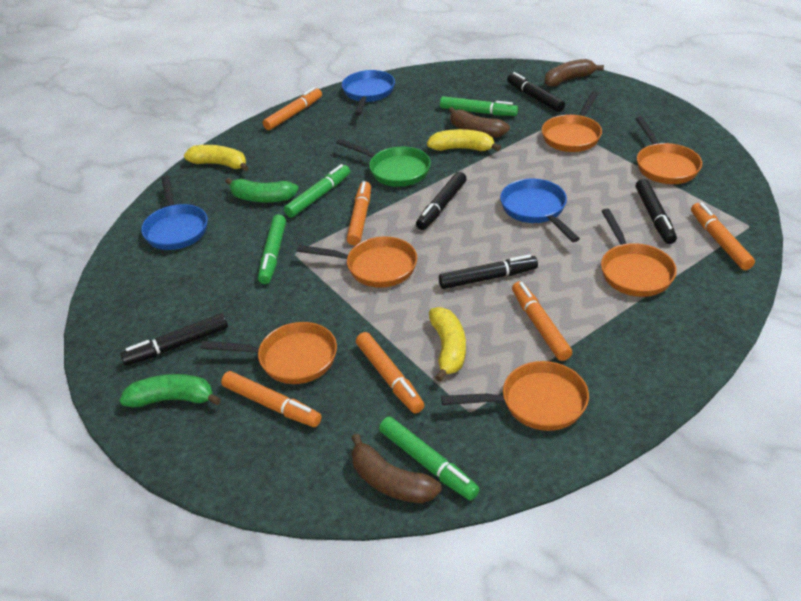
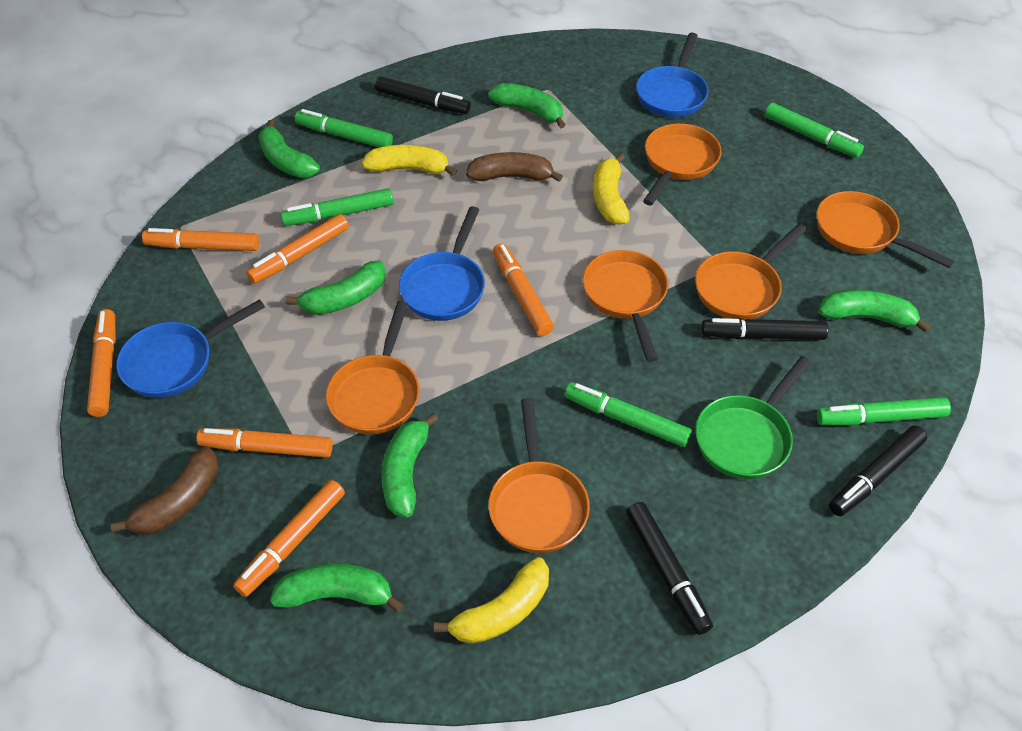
black marker: [120,314,228,366] [416,172,467,230] [439,254,538,289] [507,72,565,112] [636,179,677,244] = 5 -> [375,76,471,114] [626,502,713,635] [701,318,828,340] [829,425,927,516] = 4
brown banana: [352,433,442,503] [449,107,510,137] [545,59,604,87] = 3 -> [111,446,218,535] [466,152,563,182] = 2
green banana: [119,374,221,407] [225,178,299,202] = 2 -> [258,120,320,178] [270,564,404,613] [285,261,386,315] [382,413,439,518] [488,83,566,128] [819,290,931,333] = 6
green marker: [258,215,286,284] [284,164,350,218] [379,417,480,500] [440,96,518,116] = 4 -> [281,188,394,226] [295,109,393,147] [565,382,692,447] [765,103,864,158] [816,397,951,425] = 5

